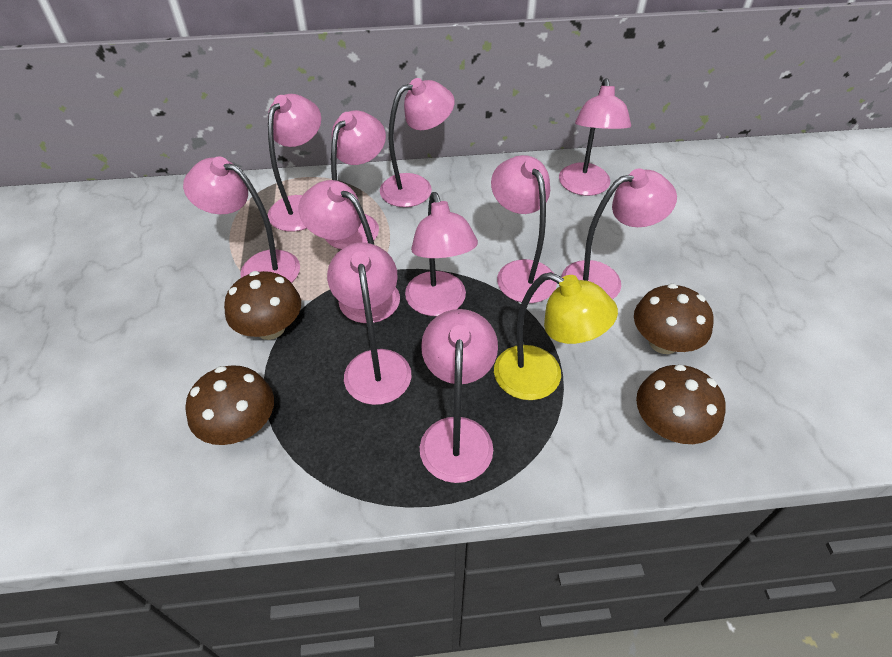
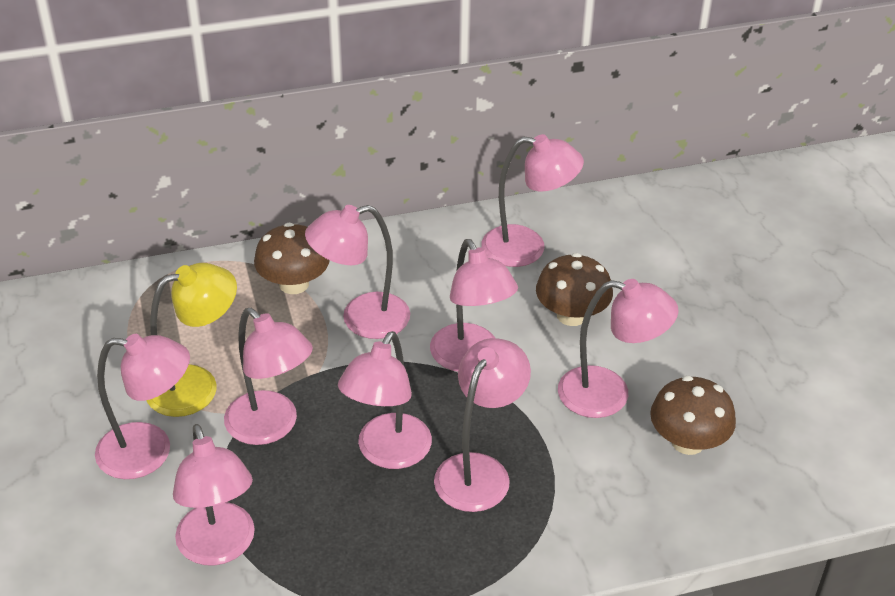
brown mushroom: [186,365,274,445] [224,271,301,340] [634,283,713,354] [636,364,725,444] = 4 -> [254,223,330,294] [536,253,613,326] [650,376,736,455] = 3
pink lamp: [183,157,300,283] [268,94,321,231] [299,180,400,323] [325,110,386,249] [327,242,411,405] [380,78,455,207] [405,192,478,316] [420,309,498,483] [491,155,557,303] [559,78,631,196] [561,168,677,299] = 11 -> [95,334,190,479] [173,424,255,565] [224,308,313,445] [305,205,410,339] [338,331,432,469] [430,239,518,372] [434,338,531,512] [481,134,584,267] [558,279,678,418] = 9

